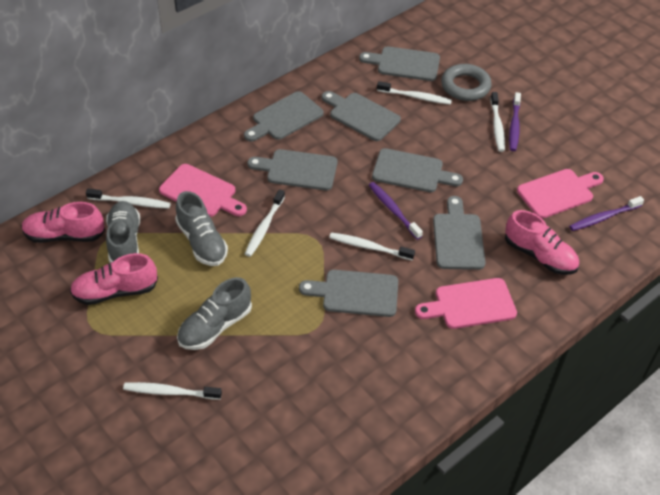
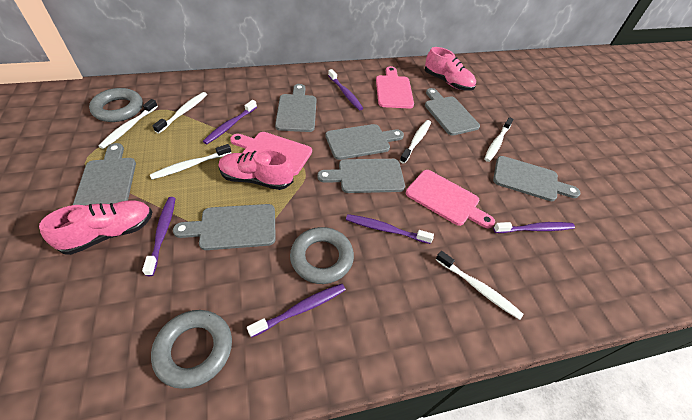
grey ring: [441,64,492,101] = 1 -> [89,88,143,122] [151,310,232,389] [290,227,354,284] = 3
grey shoe: [106,201,140,263] [175,191,228,266] [177,277,252,350] = 3 -> none = 0
purple toothbrush: [369,182,423,240] [509,92,521,151] [569,196,644,231] = 3 -> [142,197,176,276] [203,100,257,144] [247,284,346,338] [328,69,363,110] [346,214,434,244] [493,222,575,233] = 6

